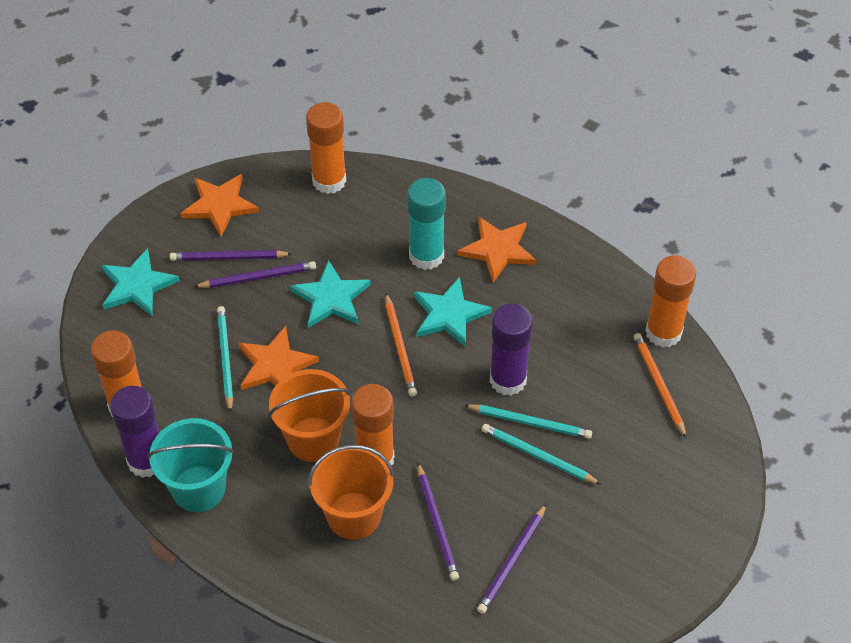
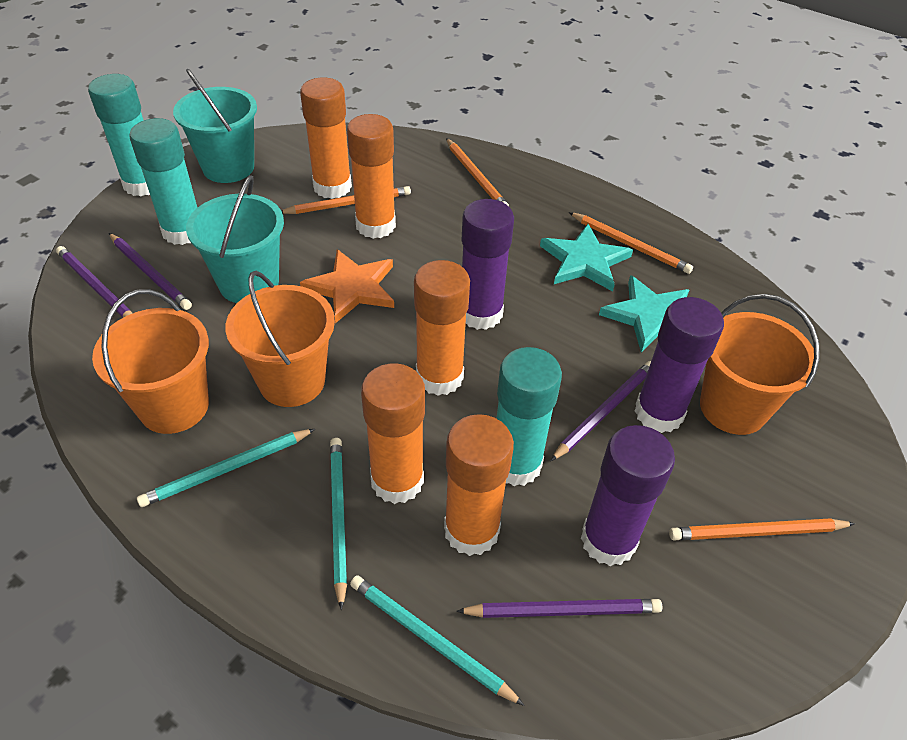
orange bucket: [269,369,350,462] [308,445,395,540] = 2 -> [92,289,209,434] [225,271,335,407] [700,294,820,435] = 3
orange glue stick: [91,330,142,417] [306,102,346,194] [351,384,394,466] [645,255,696,348] = 4 -> [300,78,352,199] [347,114,396,239] [361,363,425,504] [414,260,470,396] [444,414,514,556] = 5
orange pencil: [385,293,417,396] [634,333,687,438] = 2 -> [281,186,411,214] [446,138,509,206] [569,212,693,274] [669,518,855,540] = 4
orange star: [180,174,259,237] [238,326,319,390] [457,216,536,283] = 3 -> [300,249,394,324] = 1
purple glue stick: [110,386,159,478] [490,304,533,396] = 2 -> [461,199,514,330] [581,425,675,566] [635,297,724,433] = 3
turquoise bucket: [148,418,234,512] = 1 -> [173,69,257,183] [186,175,284,303] = 2
turquoise glue stick: [407,178,446,270] = 1 -> [88,74,150,196] [129,118,198,245] [497,347,562,486] = 3
turquoise star: [101,248,180,316] [290,260,371,328] [413,277,492,347] = 3 -> [540,224,633,292] [599,275,689,353] = 2

